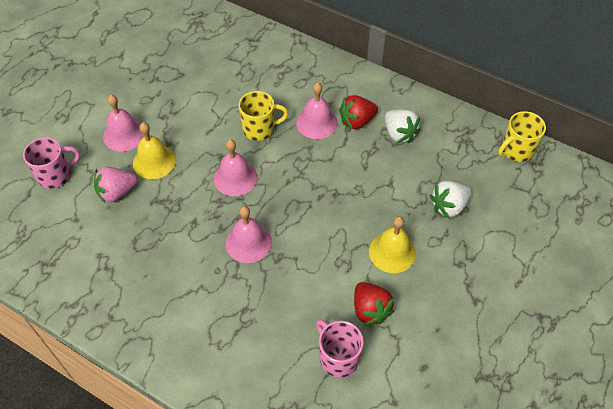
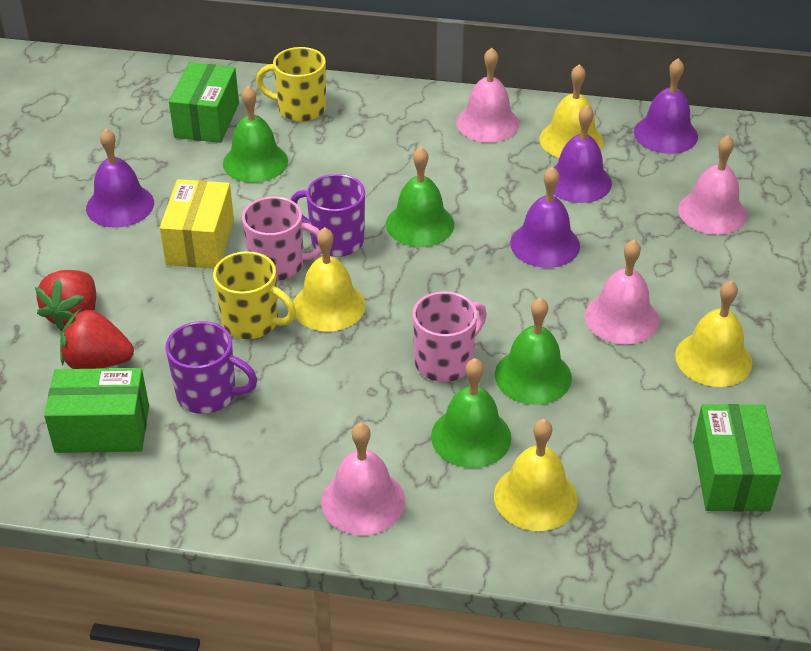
green bell: none = 0 -> [223,86,288,183] [386,147,454,247] [431,358,511,468] [495,297,572,405] = 4
green box: none = 0 -> [44,368,149,453] [169,62,239,143] [693,404,782,512] = 3
pink strawberry: [94,167,137,204] = 1 -> none = 0
purple bell: none = 0 -> [86,128,154,228] [510,166,580,268] [554,105,612,203] [634,58,698,154] = 4
purple mug: none = 0 -> [165,321,257,414] [291,174,365,257] = 2
white strawberry: [385,110,421,143] [430,181,472,218] = 2 -> none = 0
yellow bell: [133,122,176,179] [369,216,416,273] = 2 -> [293,227,366,332] [494,419,578,531] [539,64,604,158] [675,280,752,387] = 4
yellow box: none = 0 -> [160,179,234,269] = 1

